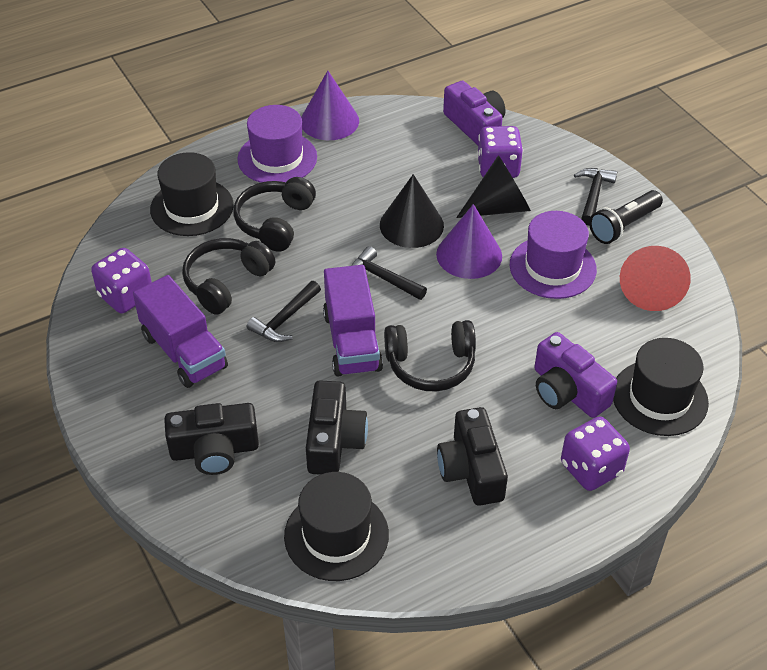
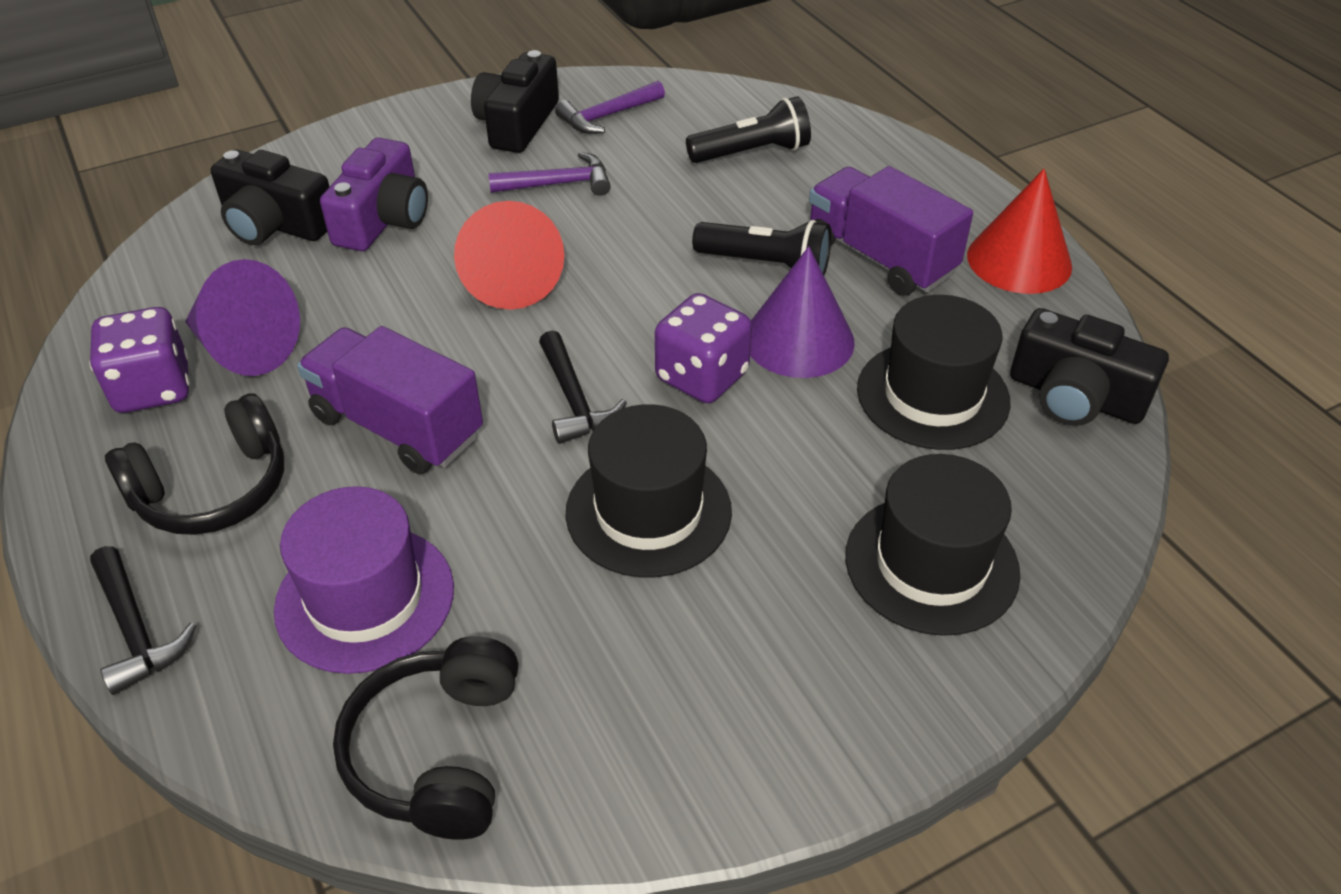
black cone: [380,174,444,248] [456,155,531,218] = 2 -> none = 0
black flashlight: [589,190,663,244] = 1 -> [686,96,811,163] [692,220,831,275] = 2
black hammer: [247,281,321,342] [351,246,427,300] [574,168,617,225] = 3 -> [90,546,196,695] [539,330,627,444] = 2
black headphones: [182,238,275,315] [234,177,316,252] [384,320,476,391] = 3 -> [105,394,284,535] [333,636,519,840] = 2
purple camera: [443,81,505,145] [534,332,617,418] = 2 -> [320,138,428,251] = 1
purple dice: [91,248,152,313] [477,126,523,178] [561,417,630,491] = 3 -> [89,307,190,413] [655,293,752,403] = 2
purple hammer: none = 0 -> [488,152,611,196] [555,81,665,134] = 2
purple hat: [237,105,317,183] [510,211,597,299] = 2 -> [274,486,454,674] = 1
red cone: [620,246,691,311] = 1 -> [454,201,564,310] [967,169,1072,294] = 2

